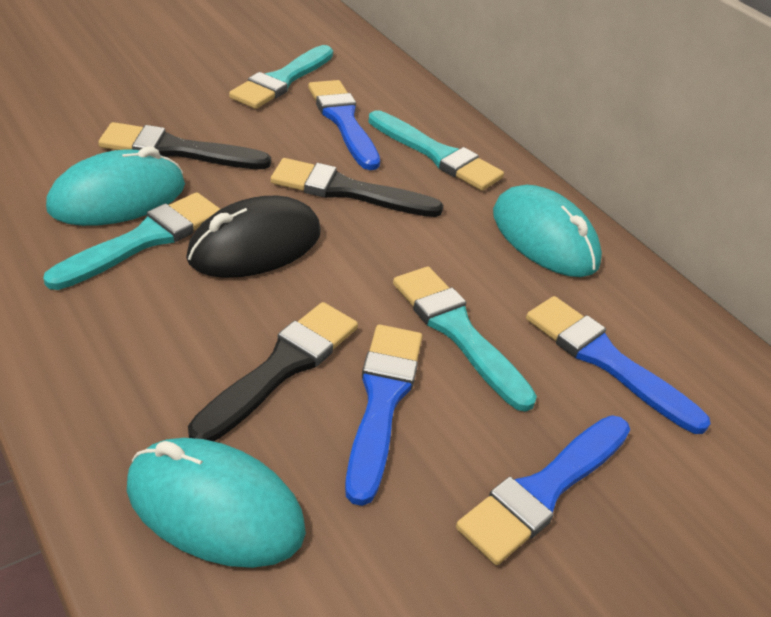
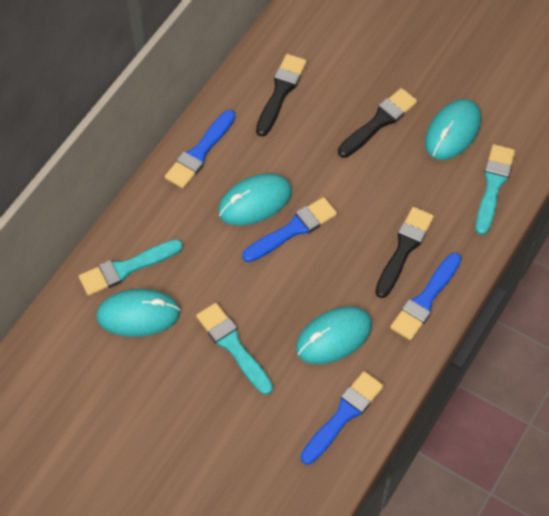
black mouse: [186,196,321,278] = 1 -> none = 0
turquoise brush: [43,192,220,290] [229,45,333,109] [368,110,504,191] [393,267,537,412] = 4 -> [79,239,183,296] [196,303,273,395] [475,144,515,235] = 3
turquoise mouse: [46,146,185,226] [127,438,306,568] [493,185,602,277] = 3 -> [96,289,181,337] [218,173,292,226] [296,306,372,364] [425,99,481,160] = 4

